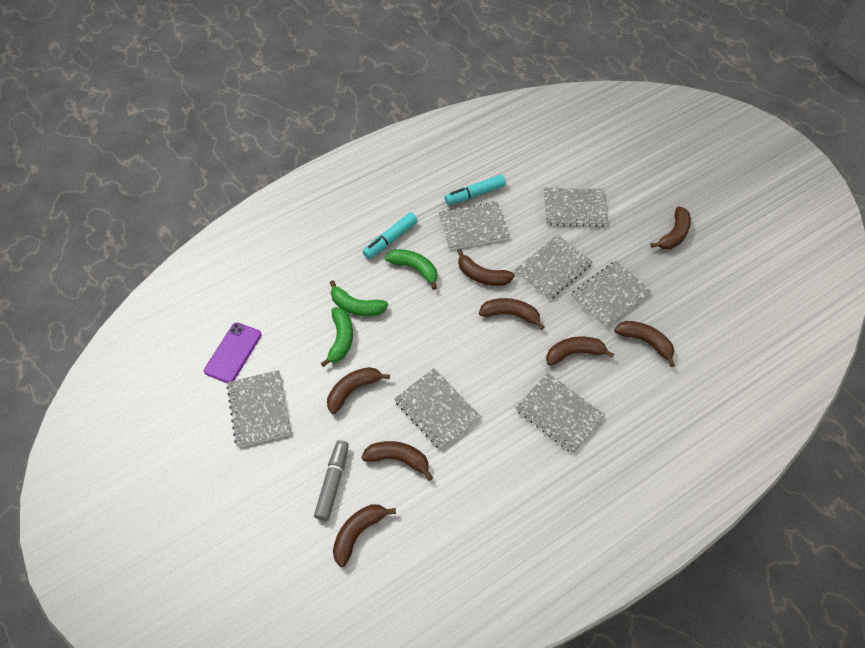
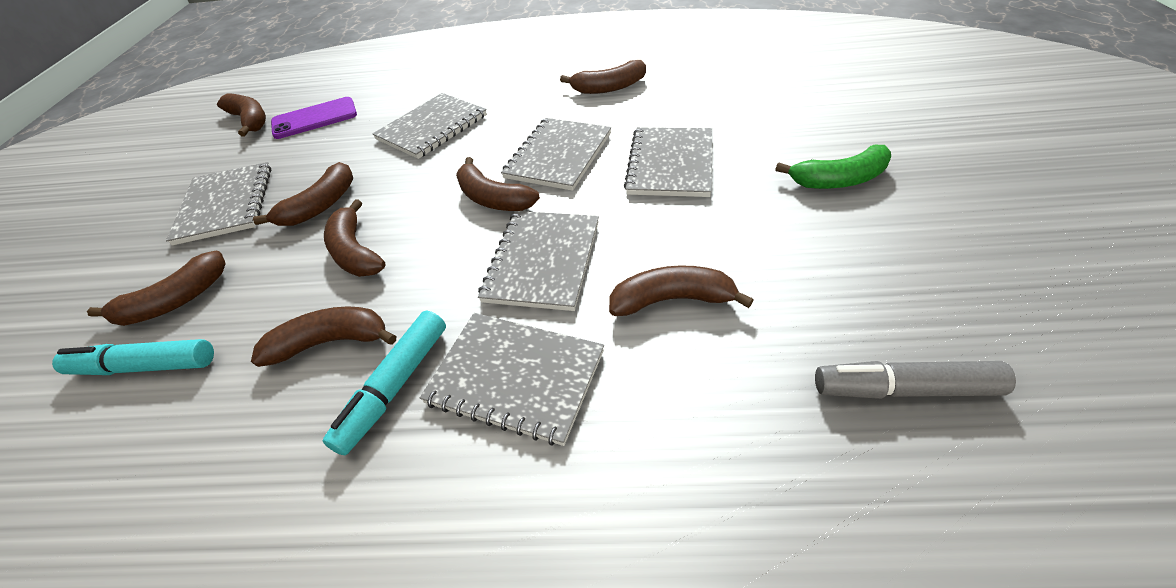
green banana: [321,308,353,367] [330,280,388,316] [385,249,437,290] = 3 -> [775,145,891,189] = 1
grey notebook: [227,370,291,447] [394,368,481,450] [439,202,510,250] [514,234,592,300] [516,372,605,453] [544,188,608,227] [571,261,651,328] = 7 -> [166,162,272,245] [372,93,487,159] [420,313,604,446] [478,211,599,311] [501,118,611,191] [624,127,712,197] = 6

